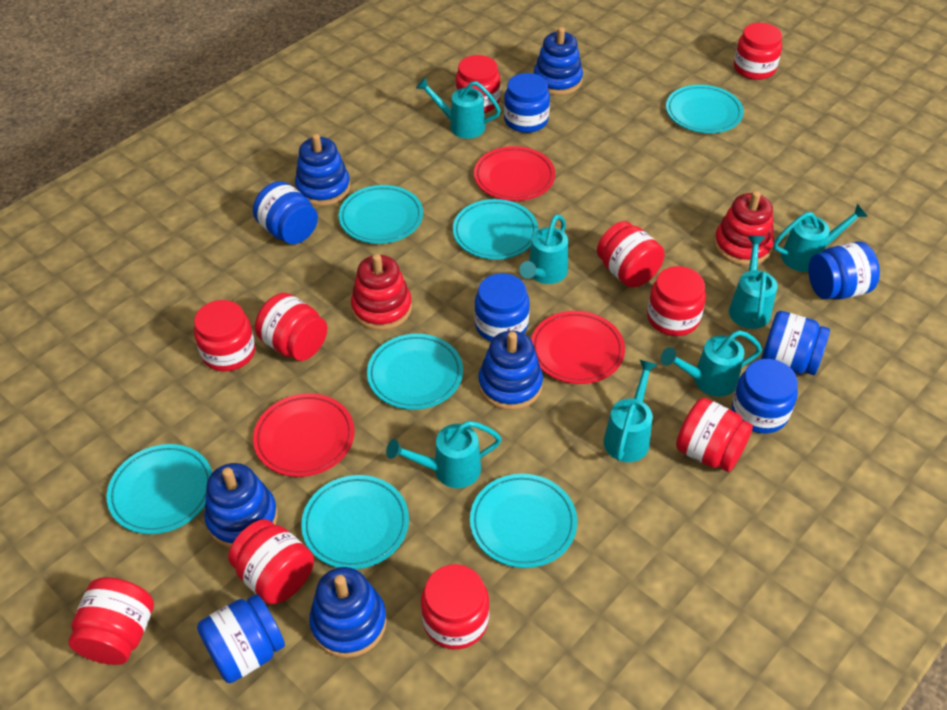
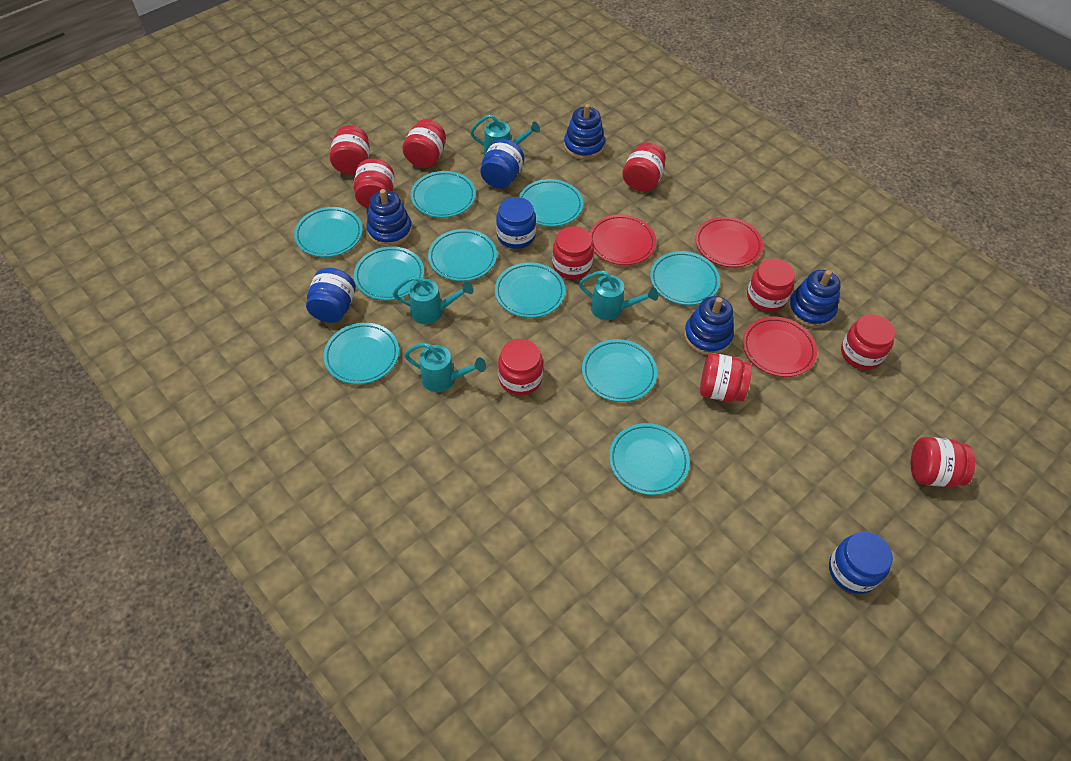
blue jar: [197,594,285,683] [253,181,318,244] [474,273,530,342] [504,73,550,133] [732,359,798,434] [761,311,830,375] [809,241,880,300] = 7 -> [306,268,356,323] [480,139,524,188] [496,197,536,249] [829,532,893,594] = 4
blue stacking toy: [204,463,278,548] [295,134,350,206] [309,567,387,658] [478,331,543,410] [534,27,583,95] = 5 -> [366,189,412,247] [564,104,605,160] [684,296,734,355] [788,270,841,328] = 4
red stacking toy: [351,254,412,330] [714,191,774,265] = 2 -> none = 0
turquoise plate: [107,444,212,534] [301,475,409,569] [339,185,423,244] [367,334,463,410] [453,199,538,260] [470,474,577,568] [666,85,744,133] = 7 -> [294,207,363,257] [323,323,399,384] [354,246,424,300] [410,171,476,218] [428,229,497,281] [495,262,565,318] [519,179,583,227] [582,339,657,402] [609,423,690,495] [650,251,720,305] = 10
turquoise watering can: [386,421,502,488] [416,77,501,138] [519,214,568,284] [603,360,658,462] [661,330,762,397] [729,236,778,329] [773,204,868,272] = 7 -> [393,276,473,324] [404,342,486,392] [470,114,540,155] [579,270,658,320] = 4

